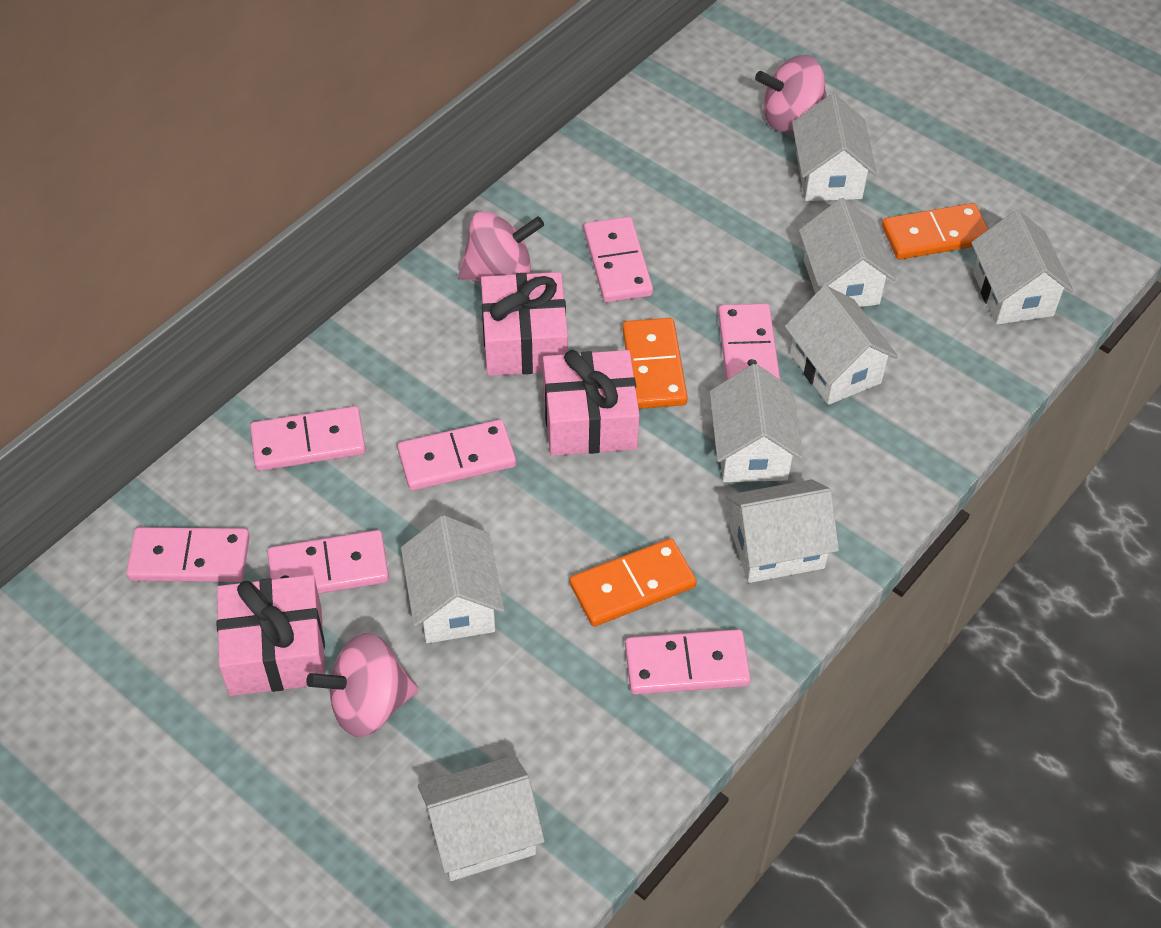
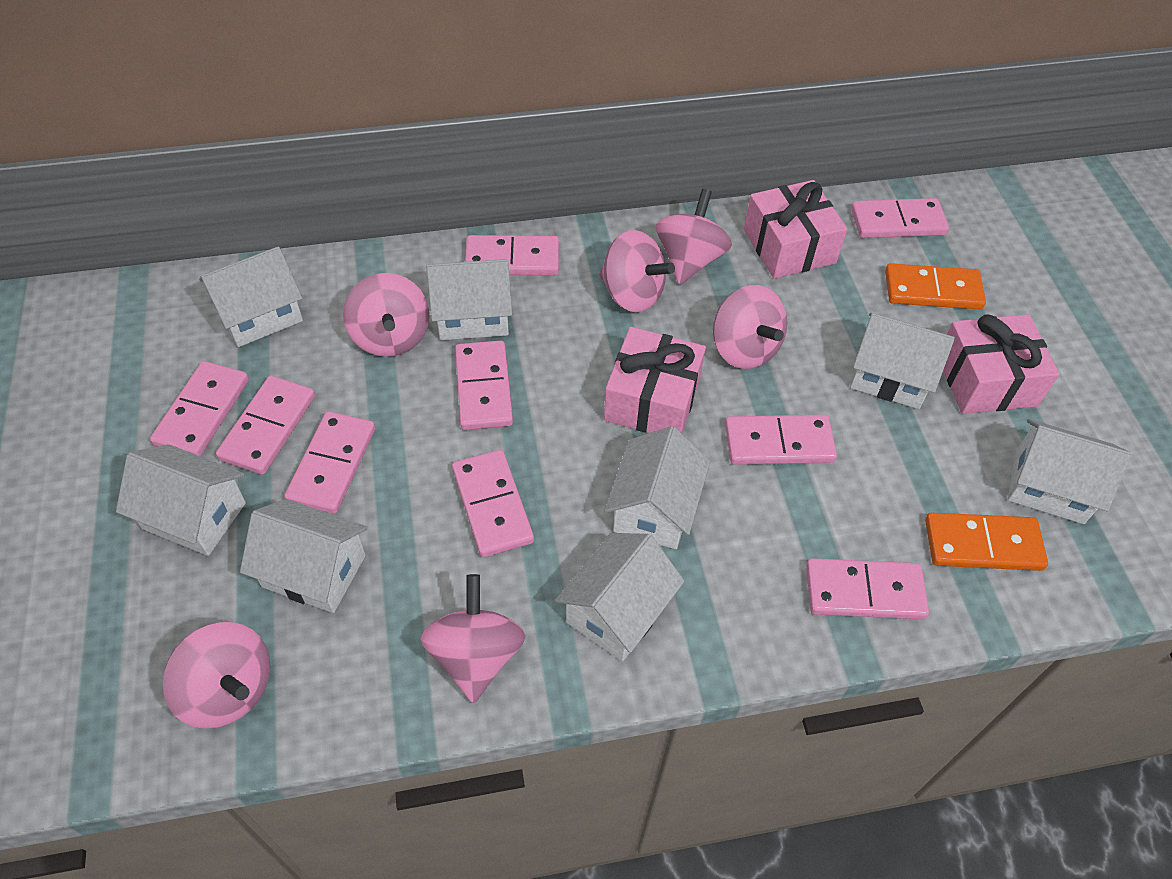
orange domino: [570,538,697,627] [622,318,688,409] [882,203,989,260] = 3 -> [885,263,986,309] [925,513,1048,571] = 2
pink domino: [126,527,250,582] [250,406,366,471] [268,530,389,594] [397,420,516,491] [584,217,653,302] [625,629,751,695] [718,304,780,380] = 7 -> [150,361,249,456] [216,376,315,475] [284,411,375,514] [452,450,534,557] [455,340,513,430] [465,235,559,275] [725,415,837,465] [806,558,929,619] [851,198,949,238] = 9
pink spinning top: [306,633,418,737] [458,211,544,281] [755,55,827,131] = 3 -> [163,622,270,729] [343,273,430,357] [421,574,526,703] [599,230,675,312] [656,189,732,285] [713,285,787,369] = 6

